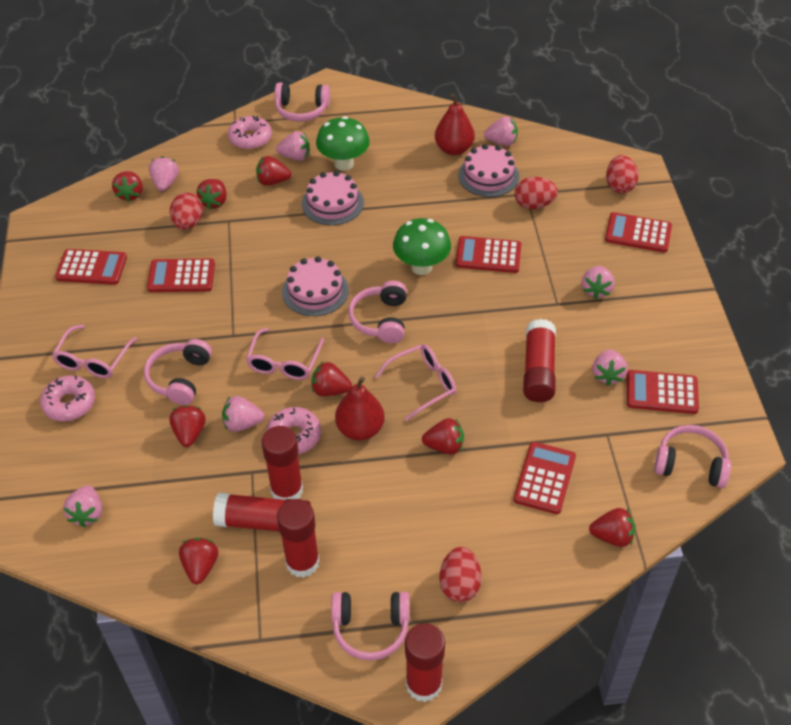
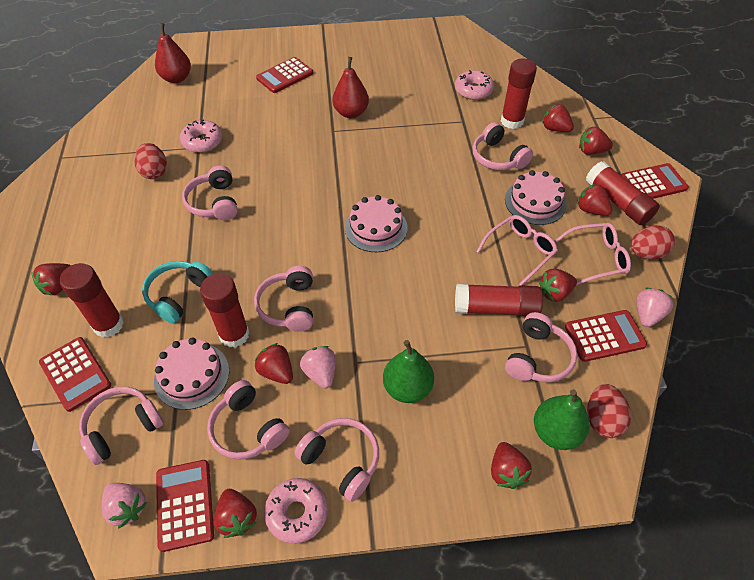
green mushroom: [316,116,370,171] [393,218,451,275] = 2 -> none = 0
green pear: none = 0 -> [383,340,434,403] [534,389,590,450] = 2
pink glasses: [52,325,137,378] [246,328,324,380] [375,344,456,421] = 3 -> [476,215,558,285] [555,223,631,285] = 2
pink headphones: [144,339,212,405] [275,83,330,122] [331,592,410,661] [348,280,407,343] [654,425,731,488] = 5 -> [79,387,164,465] [182,165,238,220] [207,380,290,460] [254,266,313,332] [294,418,379,502] [473,122,533,170] [505,312,577,383] = 7
pink strawberry: [63,485,102,527] [149,156,179,191] [222,396,264,432] [276,131,310,161] [484,117,518,146] [582,266,615,299] [592,350,628,386] = 7 -> [102,483,147,529] [300,346,336,389] [636,288,674,327] = 3
red calculator: [55,249,127,285] [147,258,215,292] [455,236,521,273] [514,442,576,514] [605,212,672,253] [627,370,699,414] = 6 -> [39,337,111,412] [156,460,214,552] [256,57,313,93] [565,310,647,362] [620,163,689,199] = 5
red egg: [170,193,203,230] [439,547,481,602] [515,177,558,209] [606,155,639,193] = 4 -> [134,143,167,179] [587,384,631,438] [631,225,675,259] = 3
turquoise headphones: none = 0 -> [142,261,213,324] = 1

